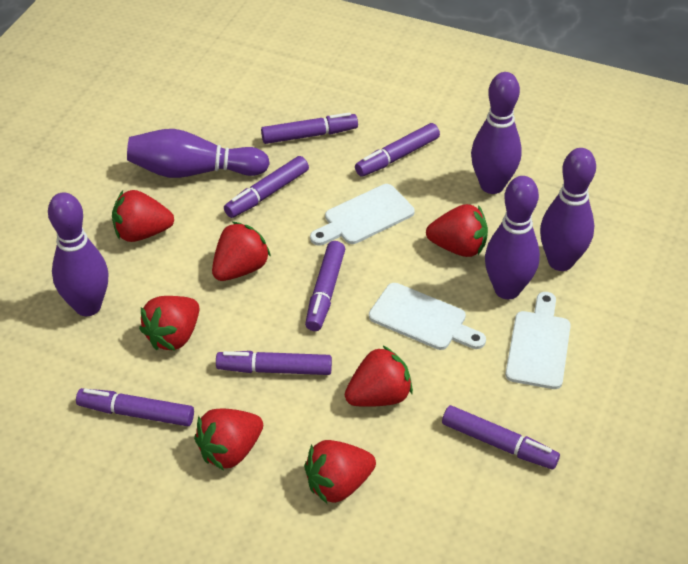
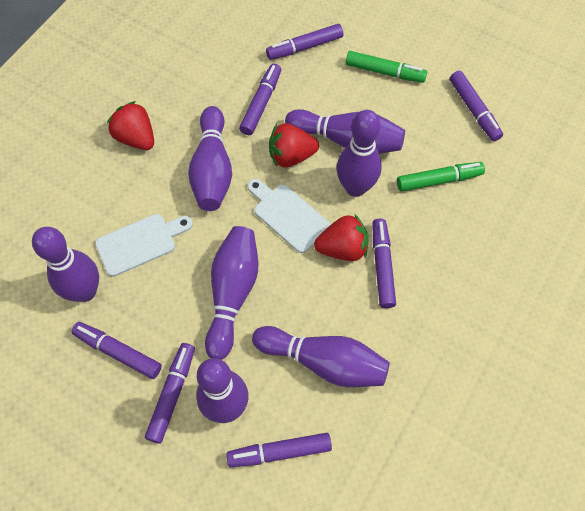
green marker: none = 0 -> [346,51,427,83] [397,162,485,191] = 2
purple bowling pin: [48,192,108,316] [127,129,270,178] [471,72,522,194] [485,176,540,299] [540,148,596,271] = 5 -> [32,227,99,302] [188,106,232,211] [196,358,248,423] [205,226,258,360] [252,326,390,387] [285,109,405,154] [337,110,382,197] = 7
red strawberry: [112,190,174,242] [139,296,199,351] [194,409,263,470] [212,222,271,281] [304,440,376,504] [345,345,413,407] [426,204,488,257] = 7 -> [107,101,154,150] [269,123,319,168] [314,215,368,261] = 3
white cutting board: [310,184,415,245] [369,283,486,350] [505,292,571,389] = 3 -> [95,214,193,277] [247,179,330,253] = 2

